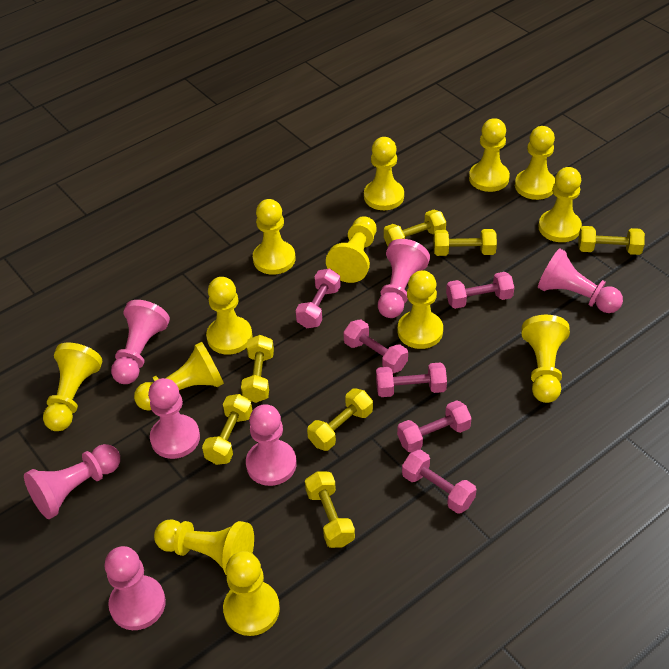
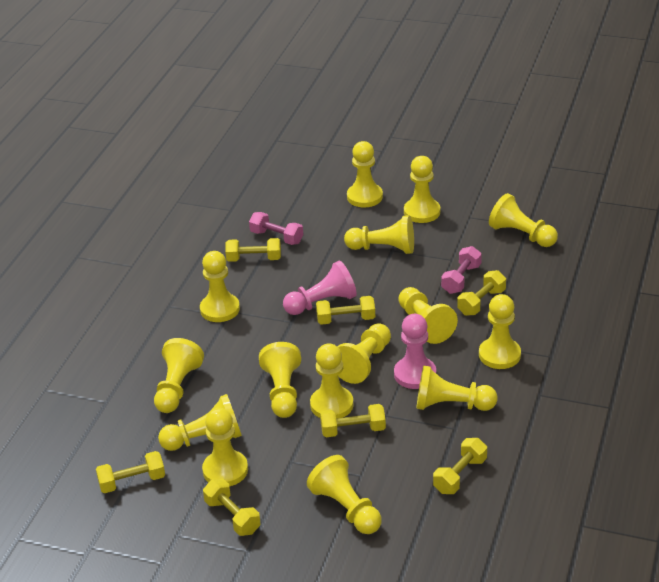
pink dumbbell: [295,268,341,328] [343,319,408,373] [376,362,447,397] [397,400,472,453] [402,450,477,514] [446,272,514,309] = 6 -> [249,212,303,245] [441,246,482,294] = 2
pink pawn: [24,444,120,519] [105,546,166,630] [111,300,170,384] [148,378,200,459] [246,404,297,486] [378,239,430,318] [538,248,623,313] = 7 -> [283,261,357,315] [394,314,436,389] = 2
yellow pawn: [43,343,102,431] [134,342,224,411] [154,519,254,575] [206,277,252,355] [223,551,280,636] [253,199,295,275] [326,216,376,283] [364,137,404,210] [398,270,443,349] [469,118,510,192] [515,126,555,200] [521,315,570,403] [538,167,582,242] = 13 -> [154,338,204,413] [158,394,242,451] [200,251,240,322] [202,408,248,486] [259,342,301,418] [307,455,382,534] [310,343,354,418] [338,323,391,384] [344,215,414,254] [347,141,383,207] [398,287,458,344] [404,156,440,223] [416,365,497,411] [479,294,521,369] [489,193,558,247] = 15

